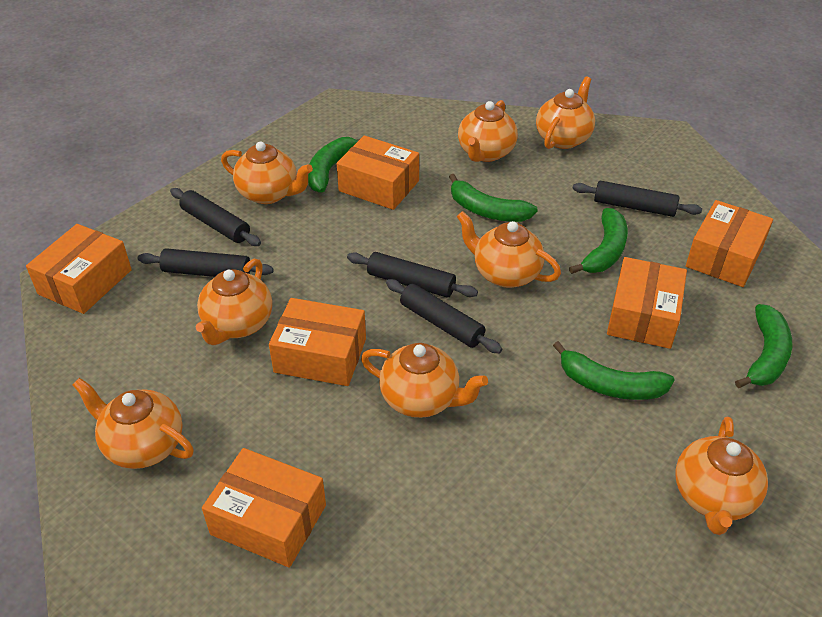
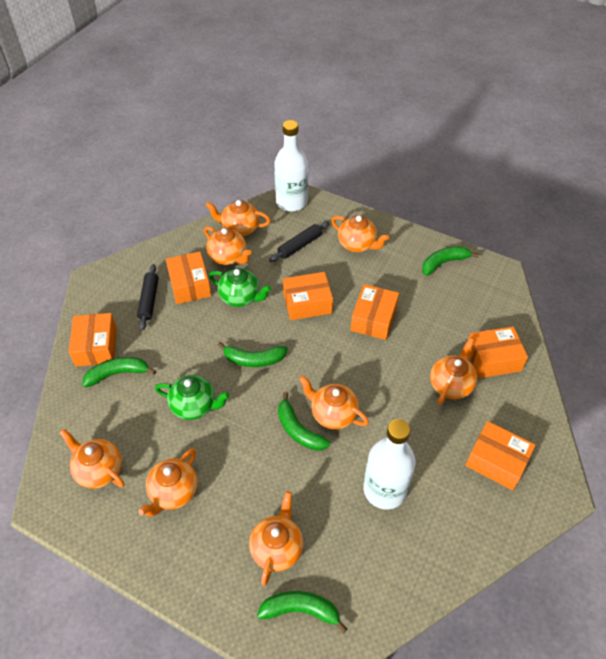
black rolling pin: [138,248,274,277] [170,188,261,246] [347,252,478,298] [386,279,502,353] [572,181,702,217] = 5 -> [137,264,159,330] [269,222,329,262] = 2
green teapot: none = 0 -> [155,375,230,420] [209,268,271,307] = 2
white bottle: none = 0 -> [274,120,308,211] [363,419,416,510] = 2

